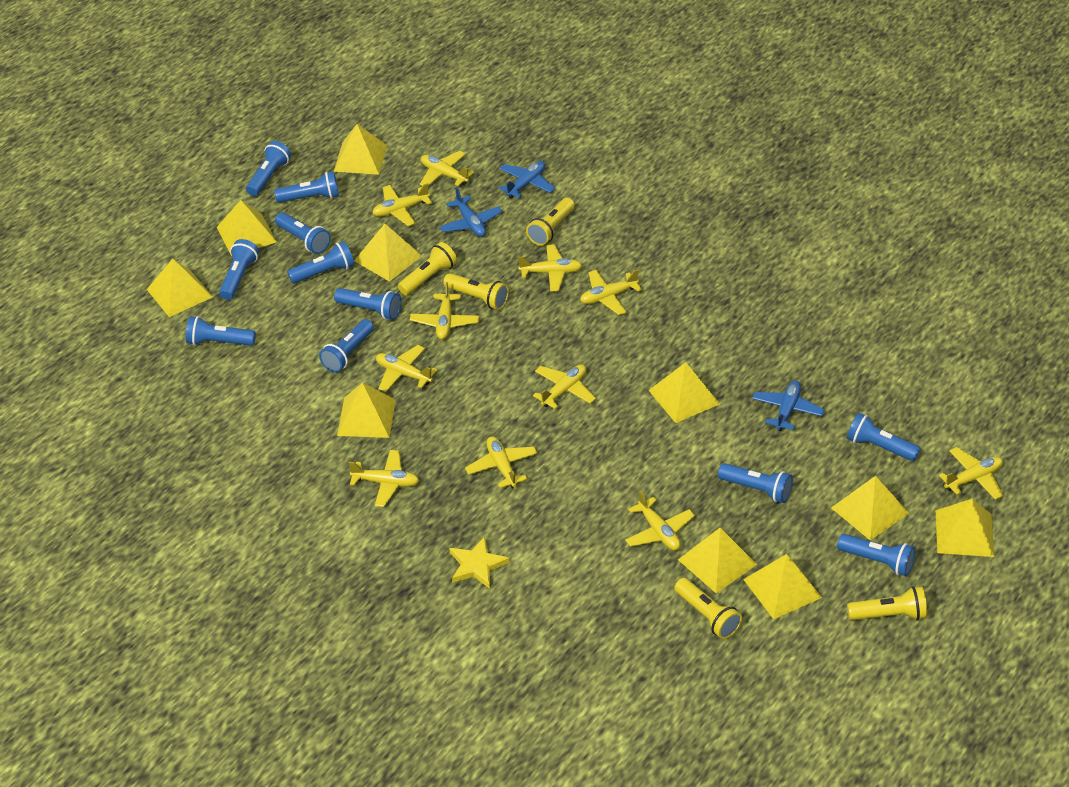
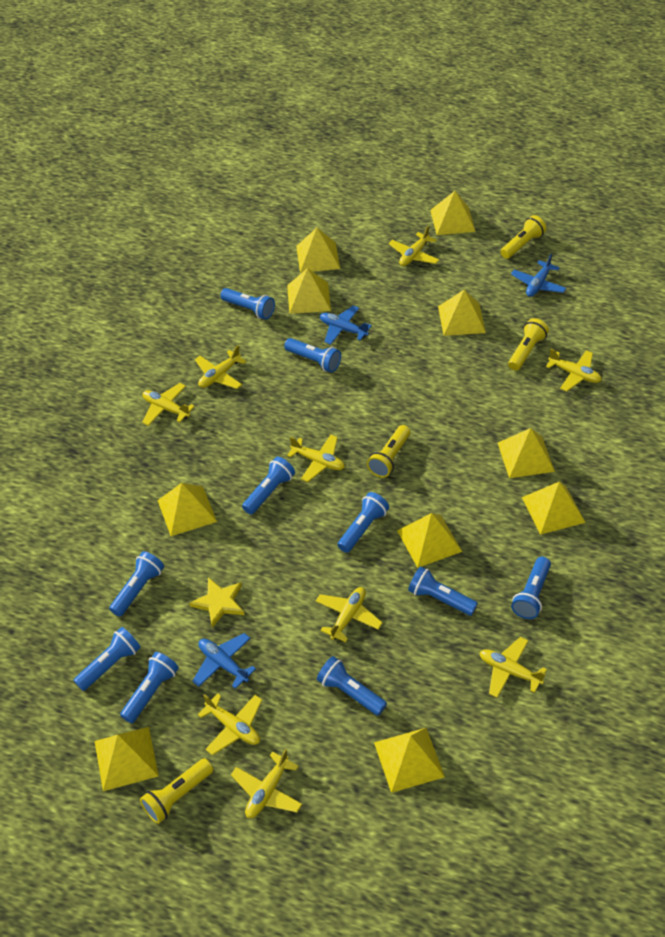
blue flashlight: [186,316,256,346] [219,239,259,300] [246,141,291,196] [274,171,339,203] [275,212,331,254] [287,241,354,284] [319,319,374,373] [334,288,401,320] [718,463,793,503] [837,534,916,576] [847,413,921,462] = 11 -> [73,627,141,691] [109,551,164,617] [120,652,179,723] [220,288,275,320] [242,457,295,515] [284,338,341,373] [317,656,387,716] [337,492,389,553] [408,566,478,616] [511,557,551,619] = 10
yellow flashlight: [398,242,457,295] [443,273,509,310] [526,198,575,246] [674,578,742,639] [847,586,927,620] = 5 -> [140,758,213,824] [367,425,410,478] [501,215,546,259] [508,318,549,371] = 4
yellow plane: [349,450,419,507] [372,183,432,226] [376,345,437,392] [410,282,479,340] [420,151,474,186] [465,436,537,488] [518,245,582,291] [533,364,596,409] [580,269,642,315] [625,490,695,551] [939,447,1003,500] = 11 -> [142,383,195,426] [195,345,247,389] [198,693,262,755] [231,749,302,818] [287,435,345,482] [316,587,383,642] [388,226,439,266] [480,637,547,698] [546,349,602,392] = 9

